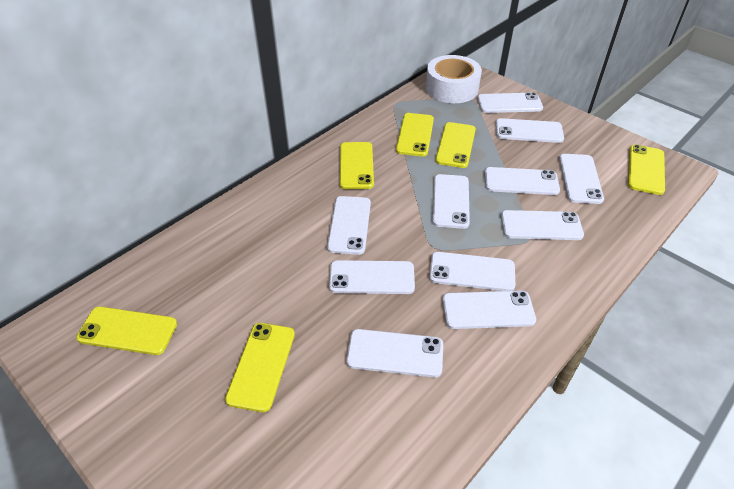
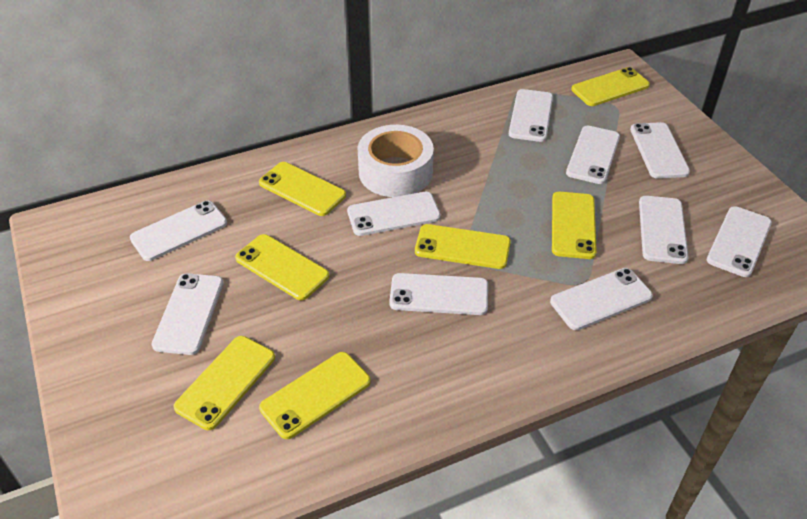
white phone: [327,196,371,255] [329,260,415,294] [347,329,443,378] [429,252,515,291] [433,174,470,229] [442,290,536,329] [477,92,543,113] [485,167,560,195] [496,118,564,143] [501,210,584,240] [559,154,604,204] = 11 -> [130,201,227,261] [151,273,223,355] [347,192,441,236] [389,273,488,315] [509,89,553,142] [550,268,653,330] [566,126,620,184] [630,122,690,179] [639,196,688,264] [707,206,772,277] = 10
yellow phone: [76,307,177,355] [225,323,295,412] [340,142,374,189] [396,113,434,157] [435,122,476,168] [628,144,665,195] = 6 -> [174,336,275,430] [235,234,329,300] [259,162,346,216] [259,352,371,439] [415,224,511,269] [552,192,597,259] [571,67,650,106] = 7

